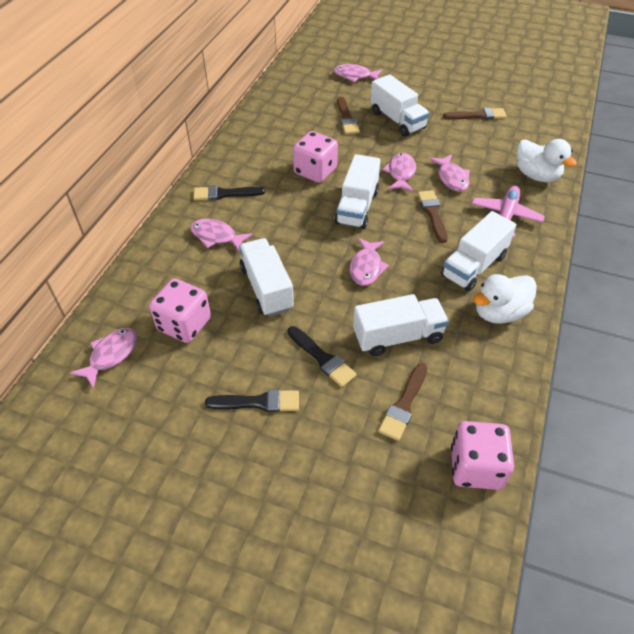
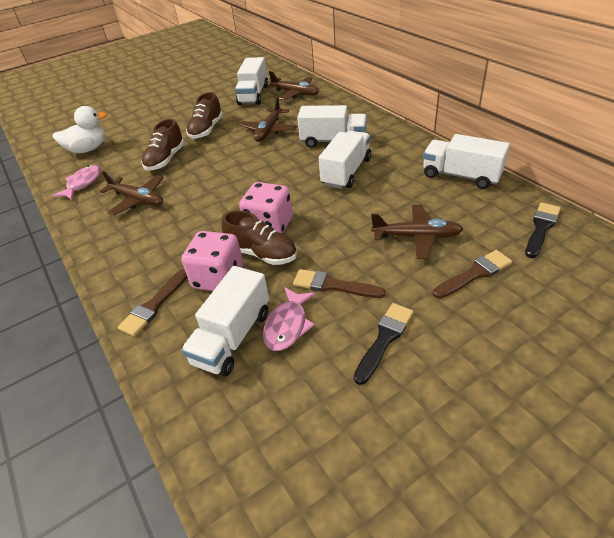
black brush: [193,185,265,200] [205,389,299,412] [288,326,357,387] = 3 -> [354,303,414,385] [525,202,561,258] = 2
brown brush: [337,97,360,134] [378,363,427,441] [418,190,448,243] [443,108,507,120] = 4 -> [118,269,187,336] [293,269,385,298] [433,250,512,299] = 3
brown plane: none = 0 -> [100,171,163,216] [239,97,297,142] [266,71,319,100] [371,205,463,259] = 4
brown shoe: none = 0 -> [141,119,185,171] [186,92,223,139] [222,210,297,265] = 3
pink dice: [149,278,211,343] [293,131,338,183] [451,421,514,490] = 3 -> [181,231,243,291] [239,182,293,234] = 2
pink fish: [70,328,138,389] [190,218,252,252] [334,64,382,82] [350,238,389,286] [382,153,416,191] [430,154,470,192] = 6 -> [52,165,101,200] [263,287,316,351] = 2
pink plane: [472,186,545,237] = 1 -> none = 0
white duck: [473,274,537,324] [517,139,577,182] = 2 -> [52,106,107,153] = 1

